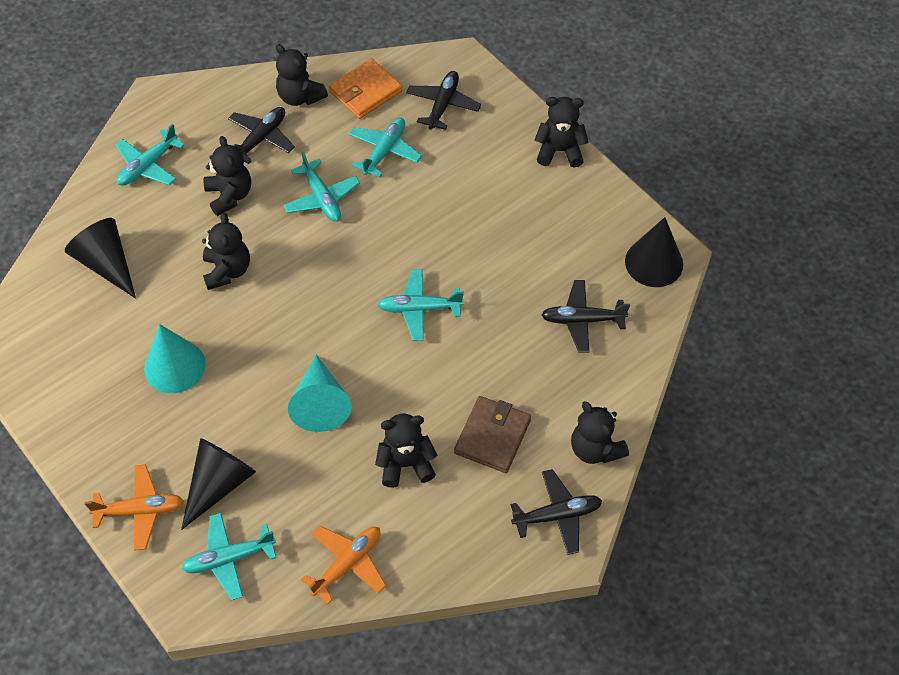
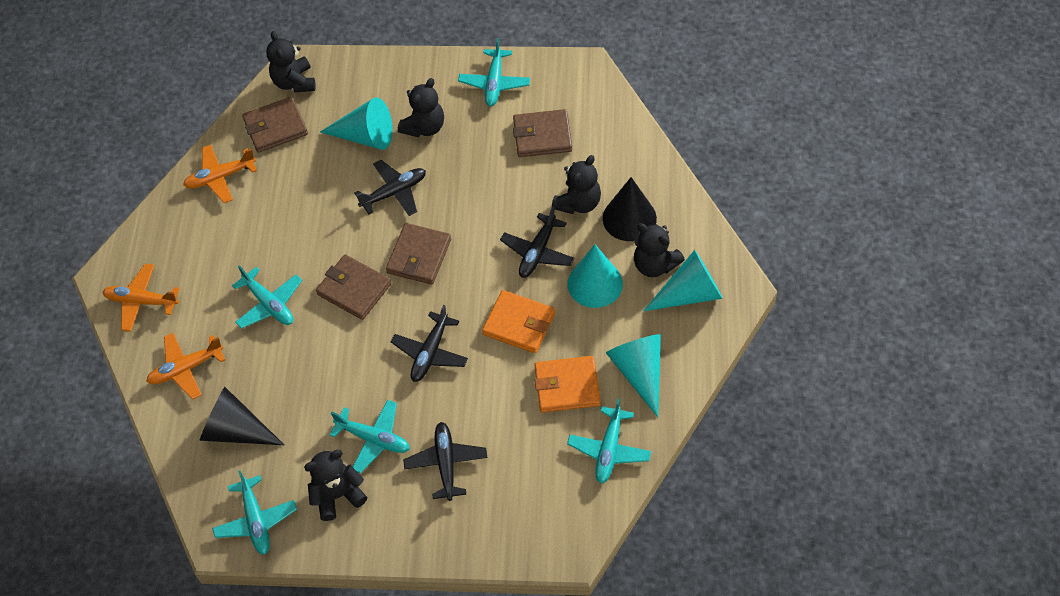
black cone: [65,218,136,299] [181,438,256,530] [625,217,683,287] = 3 -> [200,387,284,445] [603,177,657,241] = 2
black teddy bear: [202,213,250,290] [204,136,251,216] [276,44,328,106] [375,414,437,488] [535,97,589,167] [571,401,629,464] = 6 -> [266,31,316,93] [304,450,367,521] [398,78,444,137] [552,155,601,214] [634,223,685,277] = 5
brown wallet: [454,396,531,473] = 1 -> [242,97,308,153] [316,254,391,320] [386,223,451,285] [513,109,572,157] = 4
orange plane: [84,464,184,551] [301,525,386,604] = 2 -> [102,264,180,332] [146,333,225,400] [183,145,257,203] = 3
orange wallet: [329,59,402,119] = 1 -> [482,290,555,353] [534,356,601,413] = 2
turquoise cone: [144,324,206,393] [288,355,352,432] = 2 -> [320,97,393,150] [568,245,623,308] [606,334,661,417] [643,250,723,311] = 4

